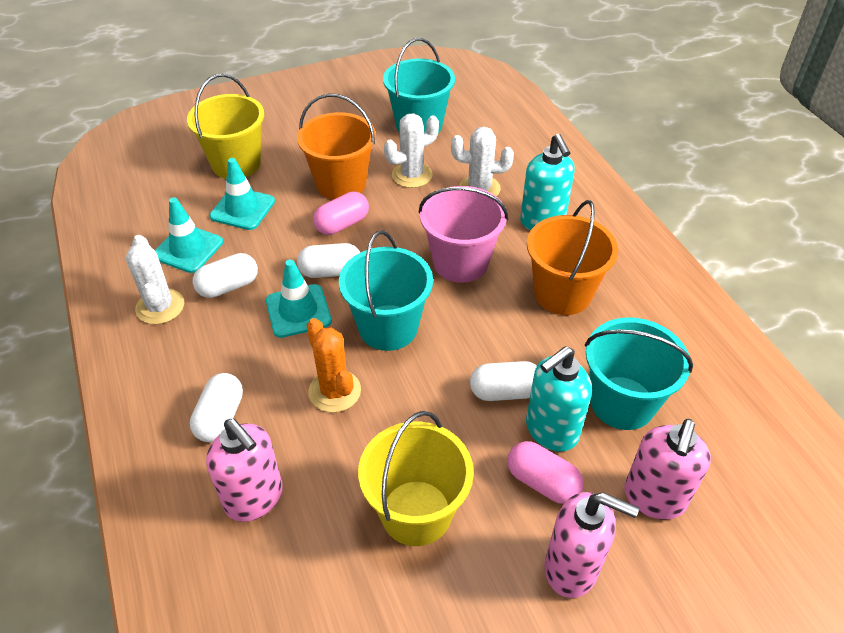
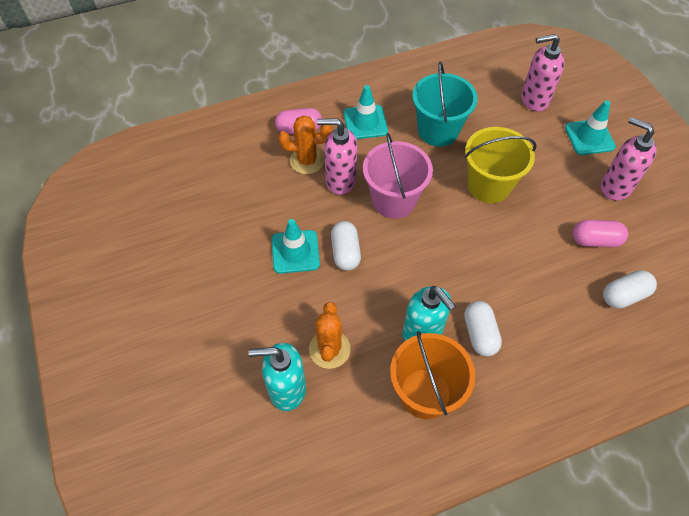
orange bucket: [297,94,376,200] [527,200,618,315] = 2 -> [390,331,475,419] = 1
orange cactus: [306,318,361,413] = 1 -> [278,115,332,174] [309,302,351,369] = 2
turquoise bucket: [339,231,433,351] [383,38,455,133] [585,317,693,430] = 3 -> [412,62,478,147] = 1
white cactus: [126,235,184,324] [384,113,439,188] [451,127,514,197] = 3 -> none = 0
white capsule: [190,373,243,442] [192,253,258,298] [297,243,360,278] [470,361,537,401] = 4 -> [331,221,361,271] [464,301,502,357] [603,270,657,309] = 3
yellow bucket: [187,74,264,179] [358,411,474,546] = 2 -> [465,127,537,203] = 1

